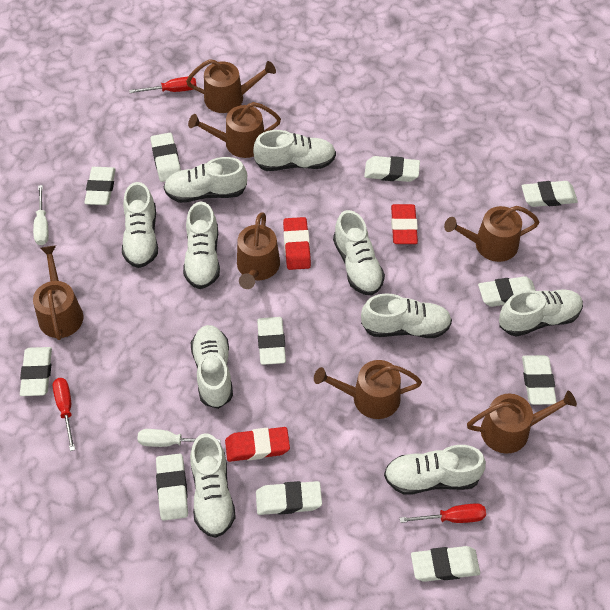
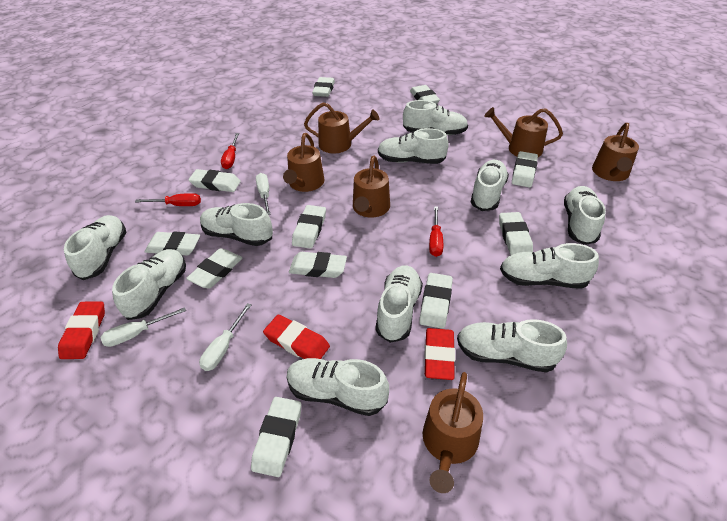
brown watering can: [33,245,83,340] [186,59,276,113] [188,102,281,158] [237,212,280,289] [314,360,422,419] [444,206,539,262] [467,390,577,454] = 7 -> [283,133,325,192] [304,102,379,153] [353,156,390,218] [422,372,483,493] [484,107,563,157] [592,123,639,181] = 6
white screwdriver: [33,185,49,245] [137,429,221,447] = 2 -> [101,307,186,347] [199,303,251,371] [256,173,270,215] = 3
white shoe: [122,182,158,268] [163,157,247,203] [183,202,220,289] [190,433,236,538] [191,325,233,409] [253,130,336,171] [333,210,385,295] [361,294,452,338] [384,445,486,495] [499,290,583,337] = 10 -> [64,215,126,280] [112,249,186,320] [200,203,273,246] [287,358,389,416] [376,265,423,343] [378,128,449,164] [403,100,468,135] [457,319,567,373] [470,160,509,211] [500,243,599,289] [564,186,606,245] = 11

